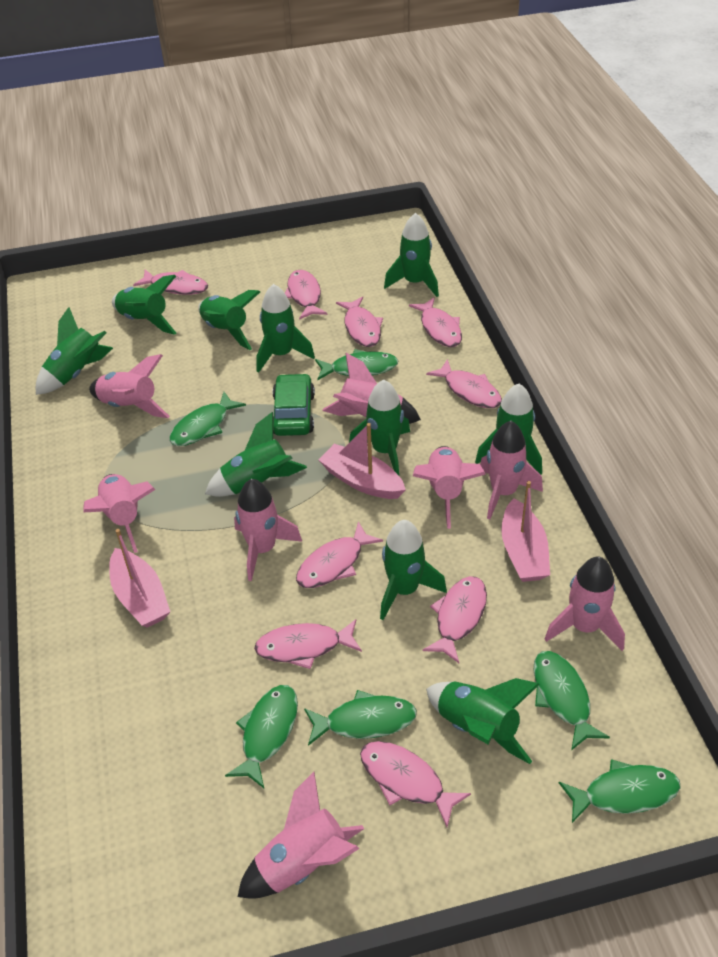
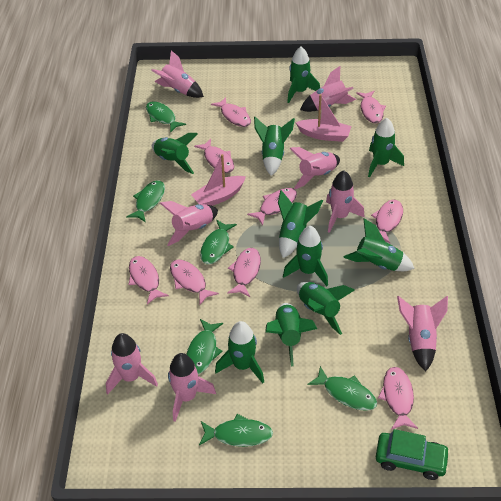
pink boat: [109,529,170,627] [319,423,406,499] [501,481,550,582] = 3 -> [191,154,246,206] [296,94,351,142] = 2

